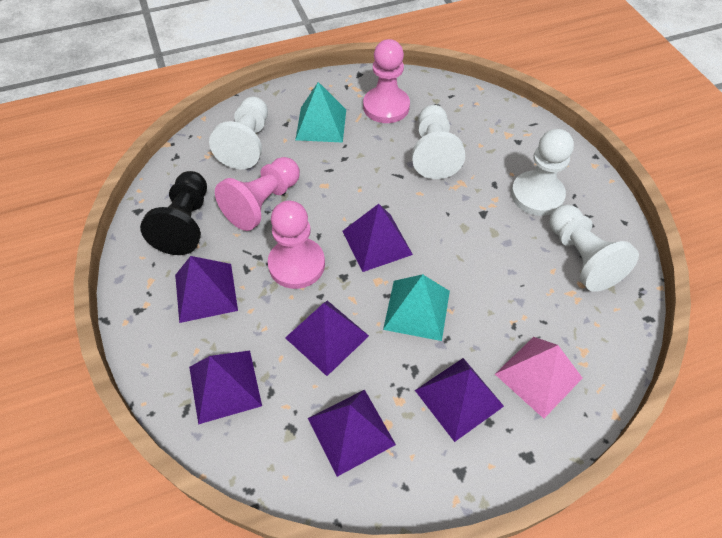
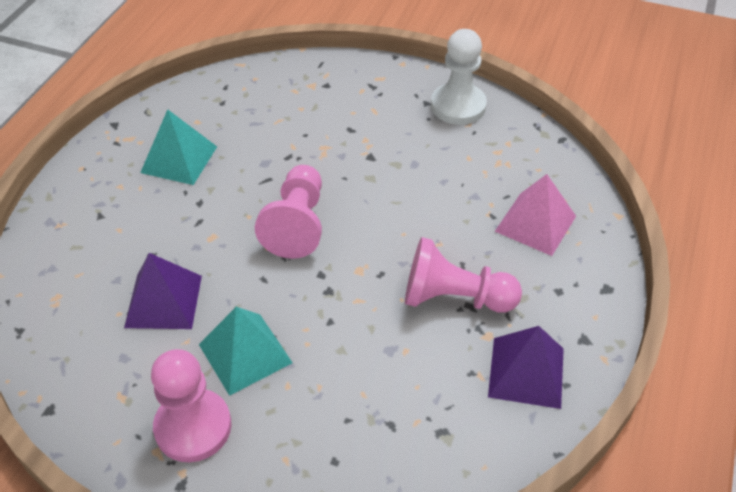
black pawn: [140,171,207,255] = 1 -> none = 0
purple pyramid: [175,256,238,323] [189,351,262,424] [285,301,369,376] [308,389,396,477] [343,204,413,272] [415,358,504,442] = 6 -> [124,253,202,329] [488,326,564,409] = 2
white pawn: [209,97,268,170] [412,105,465,179] [511,129,574,216] [549,205,639,292] = 4 -> [431,29,487,125] = 1

